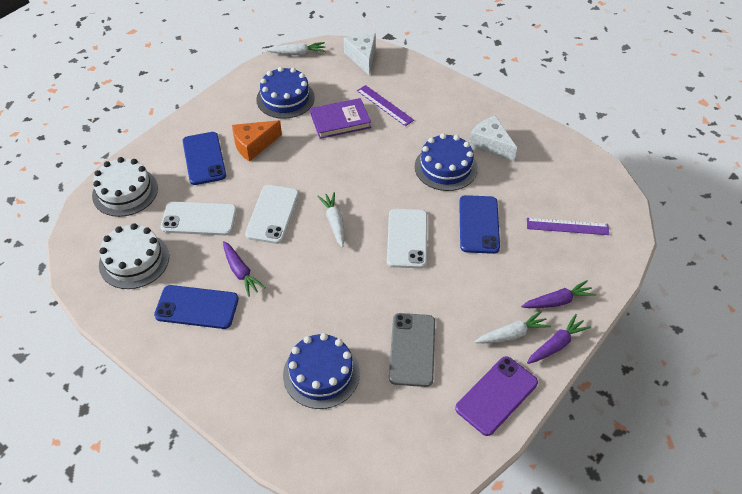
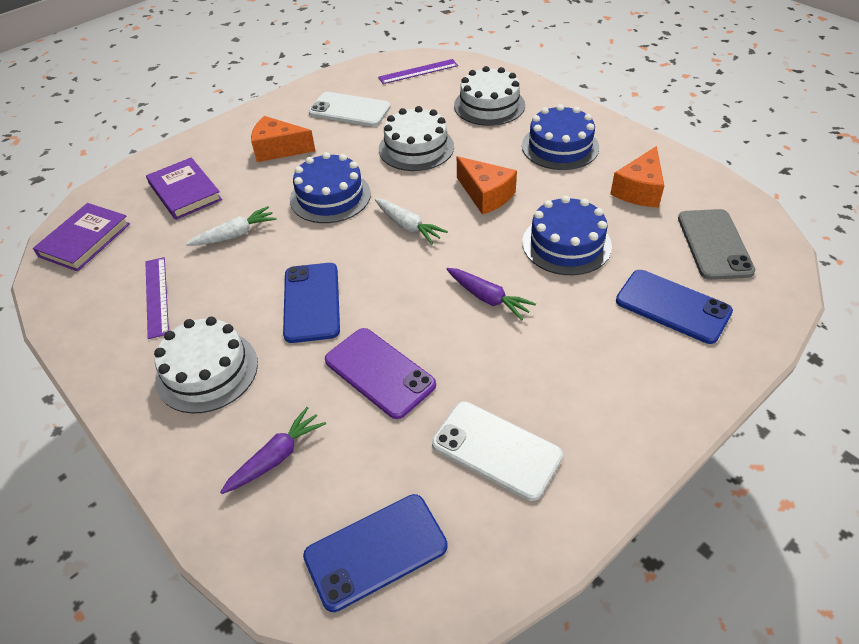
orange cheese: [232,120,282,162] = 1 -> [251,116,315,162] [457,156,517,215] [610,146,664,208] = 3
purple book: [310,98,371,139] = 1 -> [33,203,130,272] [146,157,222,220] = 2
purple carrot: [223,241,266,297] [521,280,596,308] [527,314,591,364] = 3 -> [220,407,326,494] [446,268,536,320] = 2
white cake: [92,157,158,217] [99,223,169,289] = 2 -> [154,317,258,413] [379,106,454,171] [454,66,525,126] = 3
white carrot: [267,42,326,55] [317,192,344,247] [474,311,551,343] = 3 -> [186,206,277,246] [375,198,448,244] = 2
white cheese: [344,33,376,75] [469,116,517,162] = 2 -> none = 0
white phone: [160,202,237,235] [245,185,299,244] [387,209,427,268] = 3 -> [309,92,391,127] [432,401,563,501] = 2

